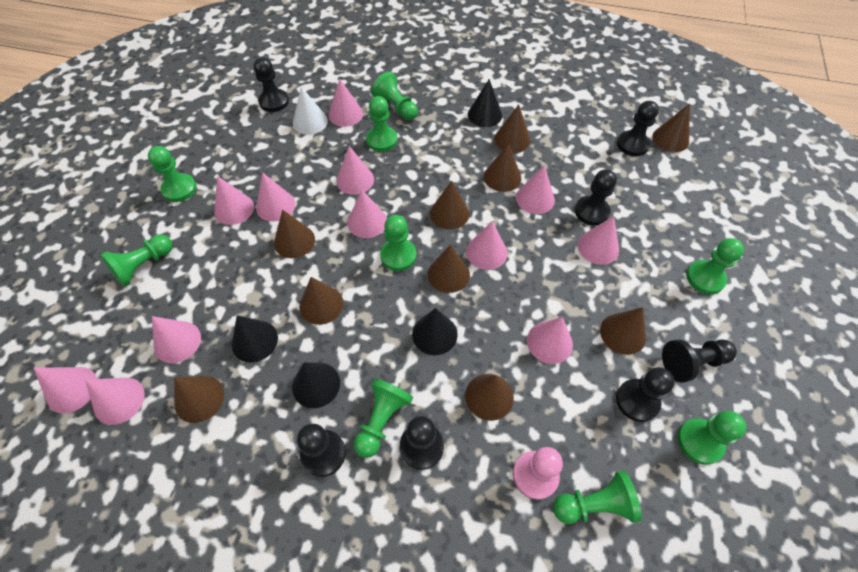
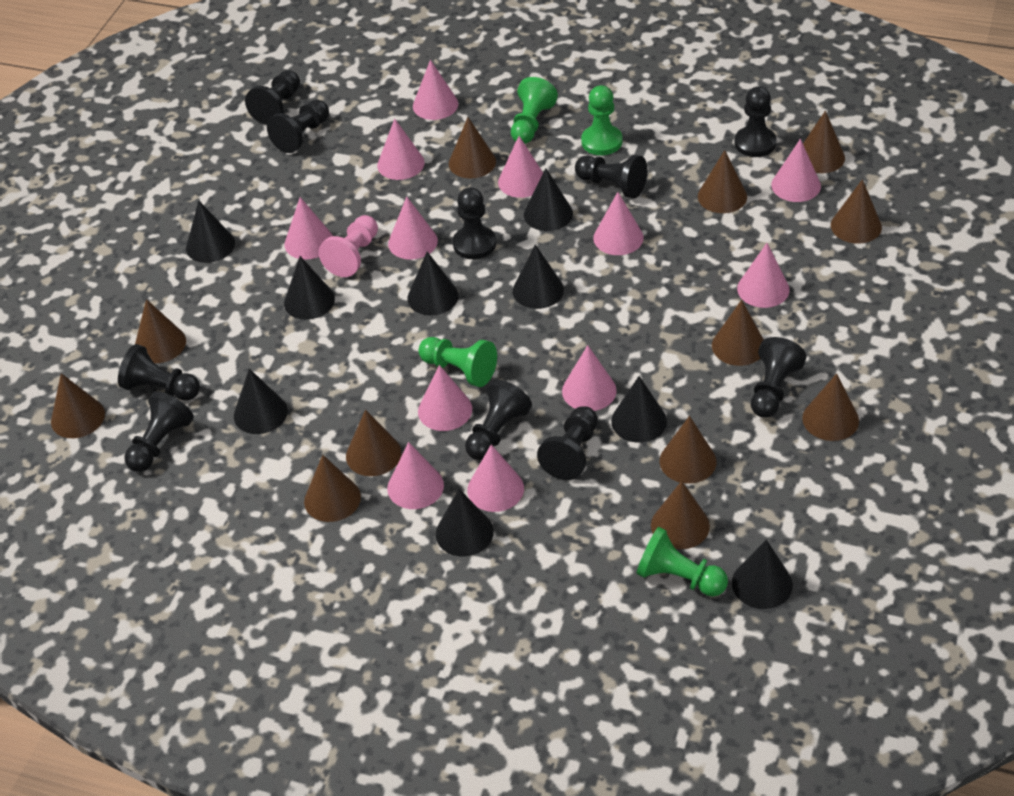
black cone: [232,315,278,363] [292,362,340,408] [412,308,458,355] [468,79,502,127] = 4 -> [186,201,235,263] [234,369,288,434] [284,256,335,320] [407,252,459,315] [436,489,494,556] [513,244,564,309] [524,168,573,231] [611,376,667,443] [732,539,793,609] = 9
black pawn: [254,57,289,112] [297,424,346,477] [400,416,444,470] [575,169,617,226] [616,367,674,422] [617,101,659,156] [662,339,737,383] = 7 -> [118,344,200,401] [124,391,194,472] [245,70,300,125] [267,100,329,153] [453,187,496,259] [465,380,532,460] [537,406,598,480] [575,155,647,198] [734,86,777,157] [751,337,806,418] = 10
brown cone: [174,376,224,423] [274,210,315,258] [299,277,344,325] [428,244,470,293] [430,181,469,230] [465,374,514,421] [484,143,521,192] [494,104,530,153] [600,307,646,355] [653,104,690,152] = 10 -> [51,373,105,438] [135,299,186,363] [304,455,361,522] [346,410,401,476] [449,117,496,178] [651,481,710,549] [660,416,716,484] [698,150,747,213] [712,300,764,366] [802,373,859,441] [803,111,845,173] [831,179,882,244] = 12
green pawn: [100,234,173,287] [148,146,197,202] [354,378,413,458] [366,96,398,152] [371,72,418,120] [380,215,417,271] [553,470,642,524] [678,411,747,465] [686,238,744,294] = 9 -> [419,337,497,387] [511,77,558,144] [581,85,623,155] [637,527,728,597] = 4
white cone: [293,86,328,135] = 1 -> none = 0

